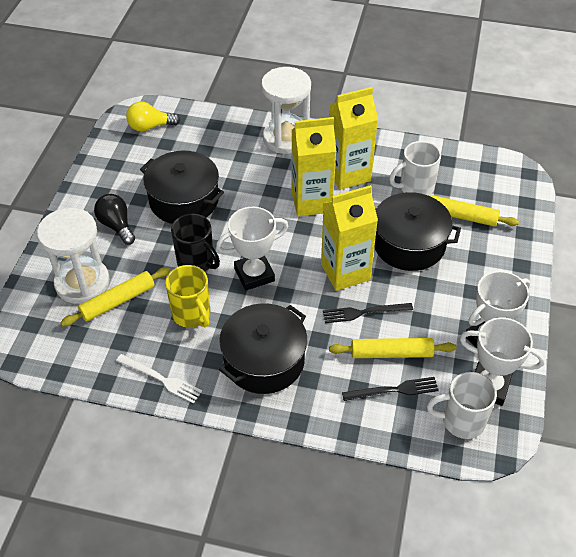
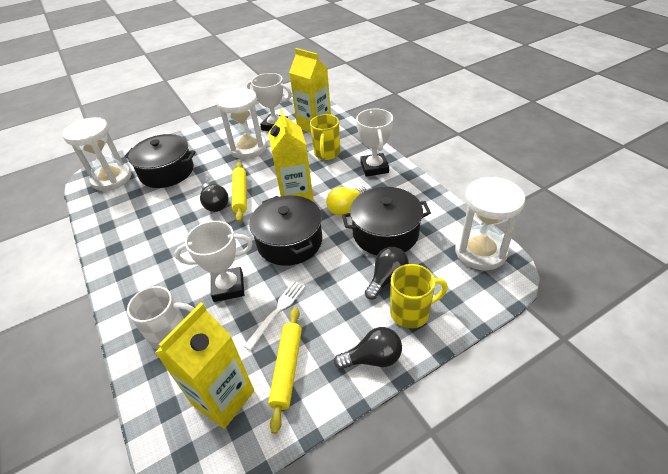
black fork: [323,303,413,323] [342,377,439,401] = 2 -> none = 0
black light bulb: [94,194,135,245] = 1 -> [200,183,228,212] [334,327,402,369] [365,247,409,300] = 3
black mug: [171,214,220,272] = 1 -> none = 0
white hourglass: [37,208,110,304] [261,67,311,154] = 2 -> [63,117,132,191] [216,88,267,159] [455,177,525,270] = 3
white mug: [389,141,441,196] [427,372,497,439] = 2 -> [127,286,195,350] = 1
yellow mug: [165,265,210,328] = 1 -> [310,114,340,160] [390,264,448,328] = 2
yellow rolling pin: [60,267,170,326] [329,338,456,358] [429,195,519,227] = 3 -> [232,162,247,222] [268,307,302,434] = 2

